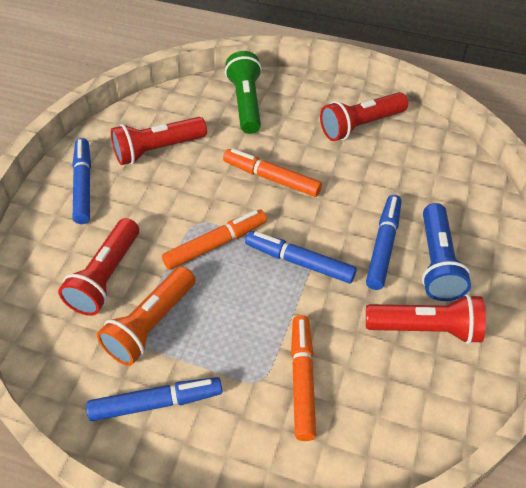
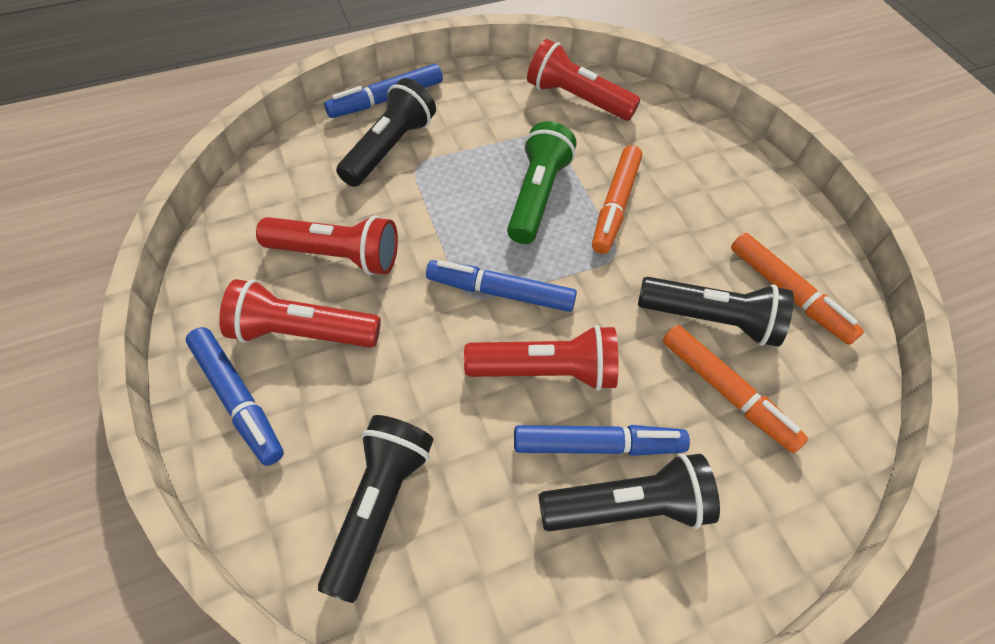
black flashlight: none = 0 -> [318,415,434,603] [336,78,436,187] [539,453,720,532] [638,277,794,347] = 4
blue flashlight: [422,203,471,301] = 1 -> none = 0
orange flashlight: [97,266,195,366] = 1 -> none = 0

